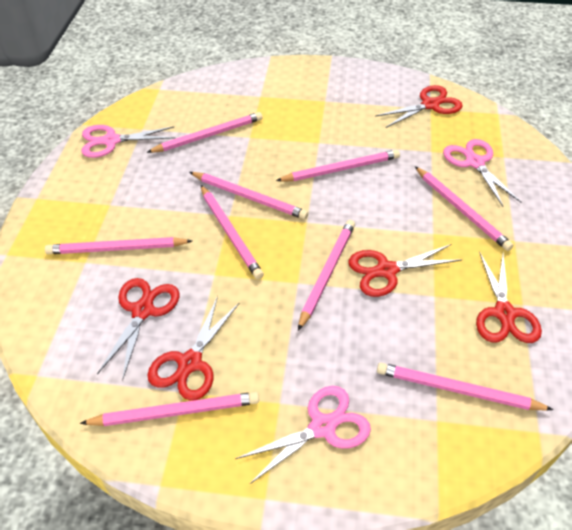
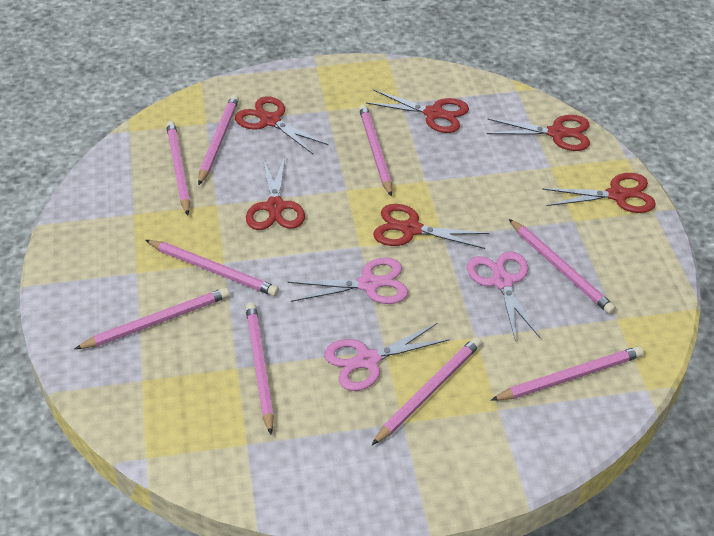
red scissors: [97,278,179,381] [147,296,239,401] [348,244,462,297] [375,85,463,128] [476,252,542,343] = 5 -> [235,96,329,154] [246,156,305,230] [366,89,469,133] [373,204,489,249] [486,115,590,151] [542,173,656,213] = 6

